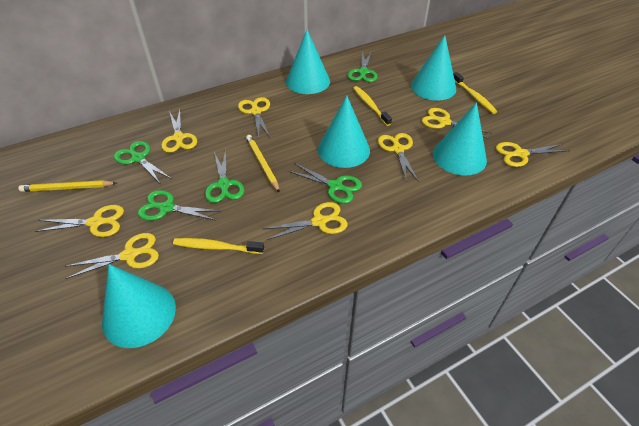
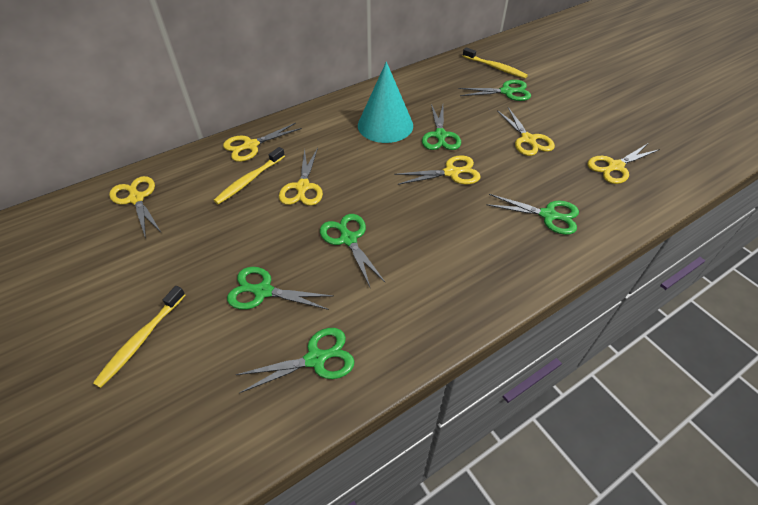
green scissors: [114,141,172,183] [138,190,220,221] [205,149,244,203] [288,163,362,204] [348,51,378,82] = 5 -> [227,267,333,310] [236,328,355,393] [320,214,386,287] [422,104,461,150] [458,80,531,101] [486,194,579,235] = 6
turquoise cone: [102,264,176,348] [286,30,330,94] [318,96,370,168] [411,35,456,100] [433,102,487,176] = 5 -> [358,62,413,143] = 1
yellow pencil: [19,180,116,192] [246,135,280,193] = 2 -> none = 0
yellow scissors: [35,205,124,237] [65,233,159,279] [161,110,197,153] [238,97,270,138] [263,202,348,240] [378,133,419,182] [422,108,491,139] [496,142,570,167] = 8 -> [109,176,161,238] [223,123,302,162] [279,148,323,206] [394,155,481,185] [497,107,555,156] [588,144,660,184] = 6

